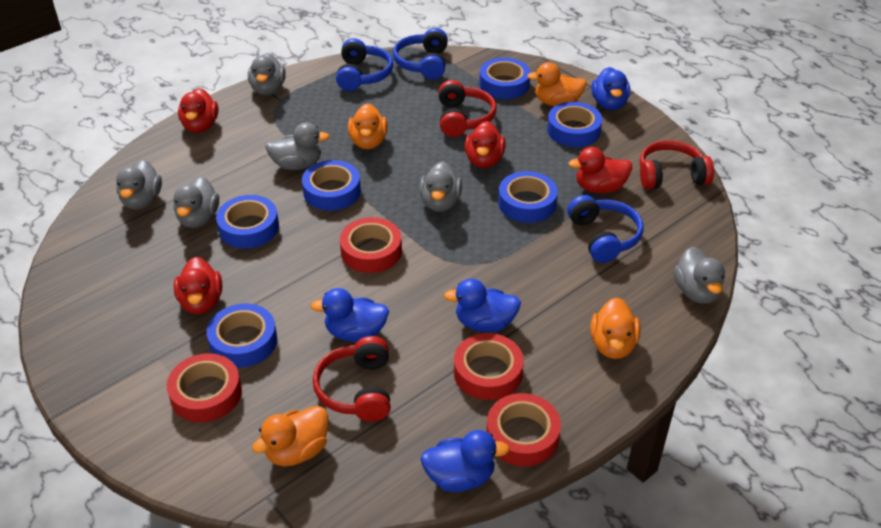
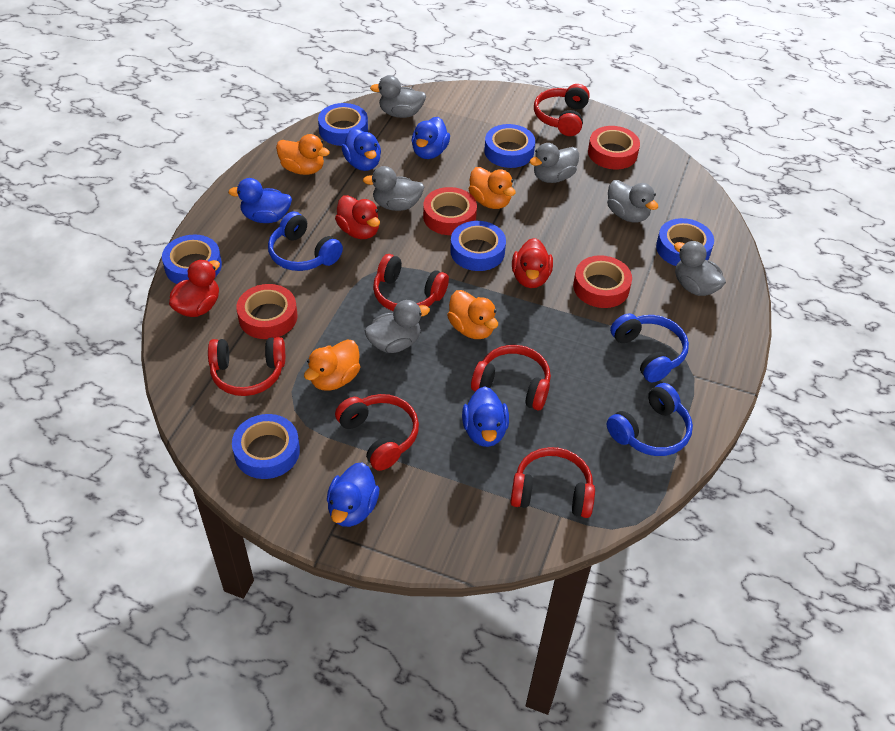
blue duck: [311,288,389,342] [420,430,510,492] [444,279,521,332] [591,67,630,110] = 4 -> [228,178,292,223] [327,463,380,527] [342,128,381,171] [412,117,450,159] [462,386,509,447] = 5
red duck: [174,257,222,314] [178,88,218,133] [465,121,506,168] [568,147,632,193] = 4 -> [169,260,220,317] [335,195,380,239] [512,238,553,288] = 3
red headphones: [313,336,391,422] [438,80,497,137] [639,140,714,189] = 3 -> [208,337,285,396] [335,394,419,471] [373,254,449,311] [471,345,551,410] [510,447,595,518] [534,84,590,136] = 6

